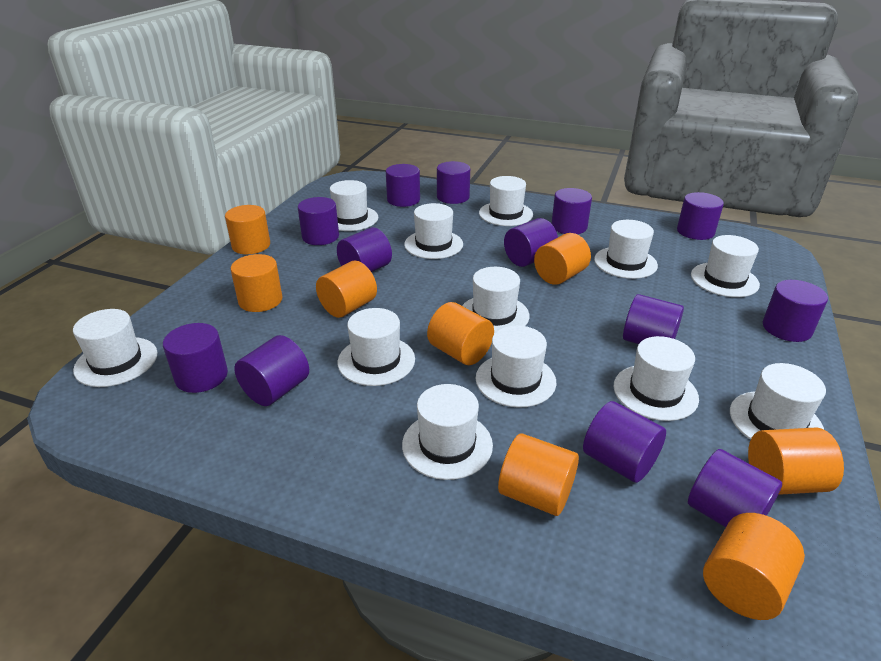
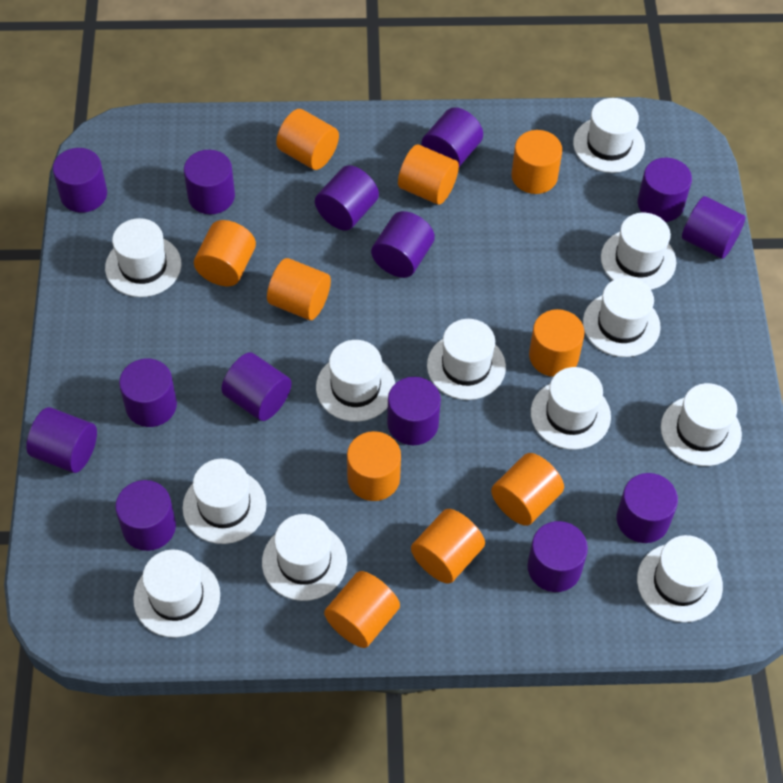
orange cylinder: [225,205,270,254] [230,254,282,312] [316,261,377,318] [427,302,494,365] [498,433,579,516] [534,233,591,285] [703,513,805,620] [748,428,844,495] = 8 -> [194,220,256,286] [267,258,331,320] [276,109,339,170] [324,571,400,648] [347,431,401,501] [398,144,459,205] [411,509,485,584] [491,453,564,526] [511,130,562,194] [529,309,585,377] = 10
purple cylinder: [163,323,228,393] [234,335,309,406] [298,197,339,245] [337,227,392,272] [386,164,420,207] [437,161,470,204] [504,218,558,267] [551,188,592,234] [583,401,666,483] [623,294,684,344] [677,192,724,240] [688,449,782,527] [763,280,828,342] = 13 -> [26,407,97,473] [53,148,107,213] [115,480,176,551] [119,359,177,427] [184,150,235,214] [221,352,292,421] [315,165,379,230] [371,211,435,278] [387,377,441,445] [421,107,483,167] [527,521,588,592] [617,473,678,543] [637,157,692,222] [682,196,745,259] = 14

